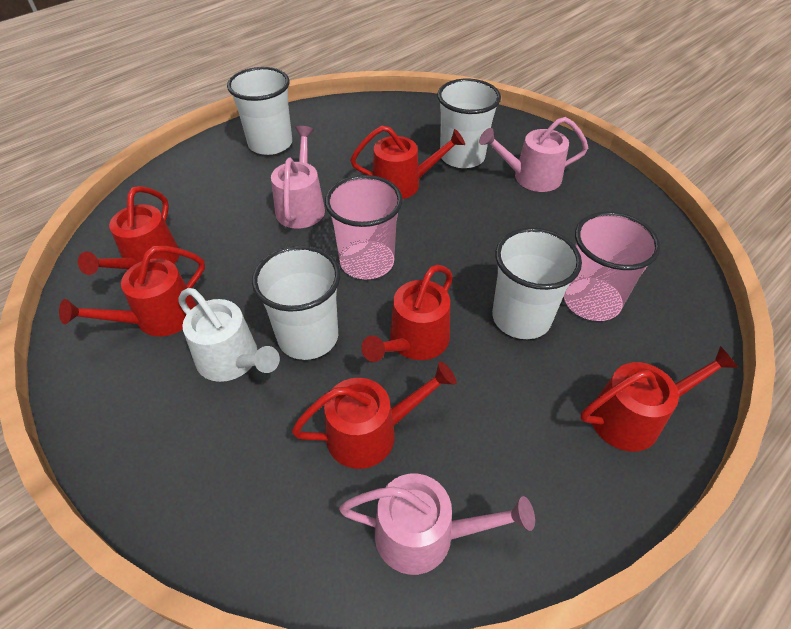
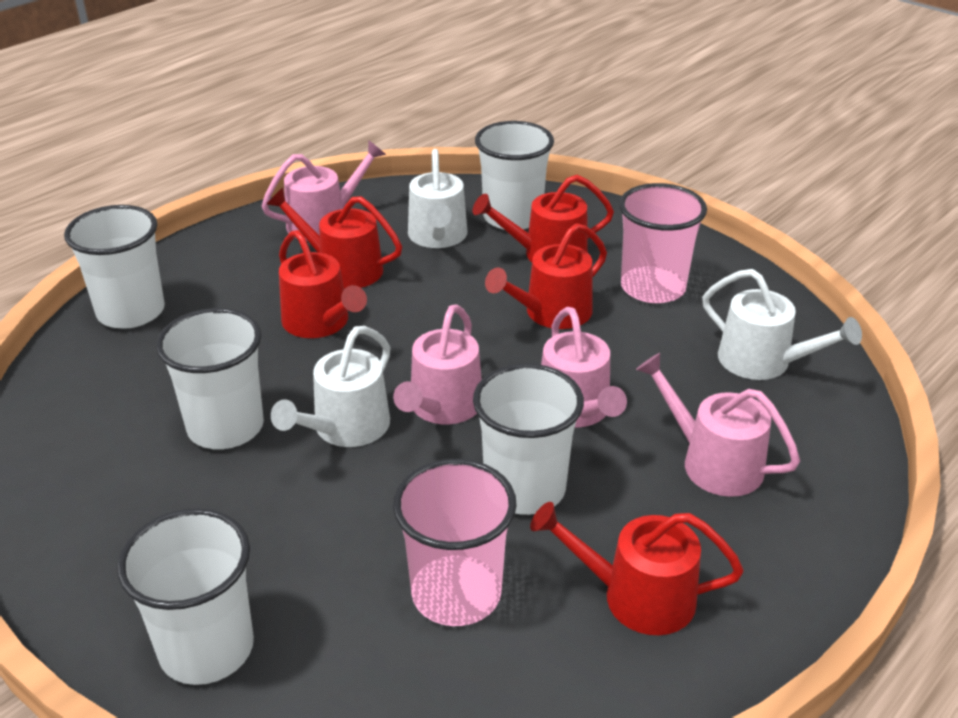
pink watering can: [271,126,325,229] [339,474,535,575] [479,117,588,192] = 3 -> [262,141,386,241] [393,304,482,424] [541,307,627,428] [636,353,800,497] = 4
red watering can: [59,246,205,336] [78,186,179,275] [292,361,456,469] [350,126,465,199] [361,265,453,362] [580,346,739,452] = 6 -> [266,188,402,289] [279,230,367,338] [473,175,614,262] [485,223,607,329] [530,502,744,635] = 5
white cup: [227,67,292,155] [252,246,341,360] [437,79,501,168] [492,228,582,339] = 4 -> [64,205,165,329] [117,508,254,685] [156,308,264,449] [473,364,584,515] [475,121,554,229] = 5
white watering can: [179,288,280,382] = 1 -> [271,326,391,447] [408,149,467,248] [702,269,862,380] = 3

